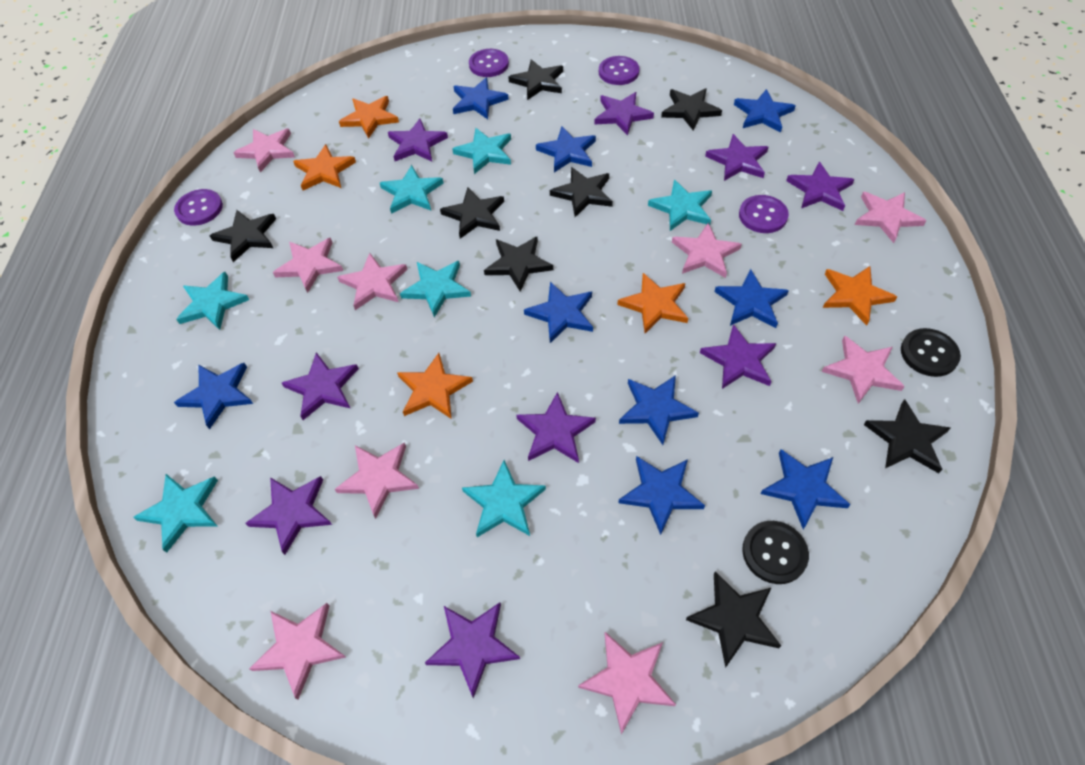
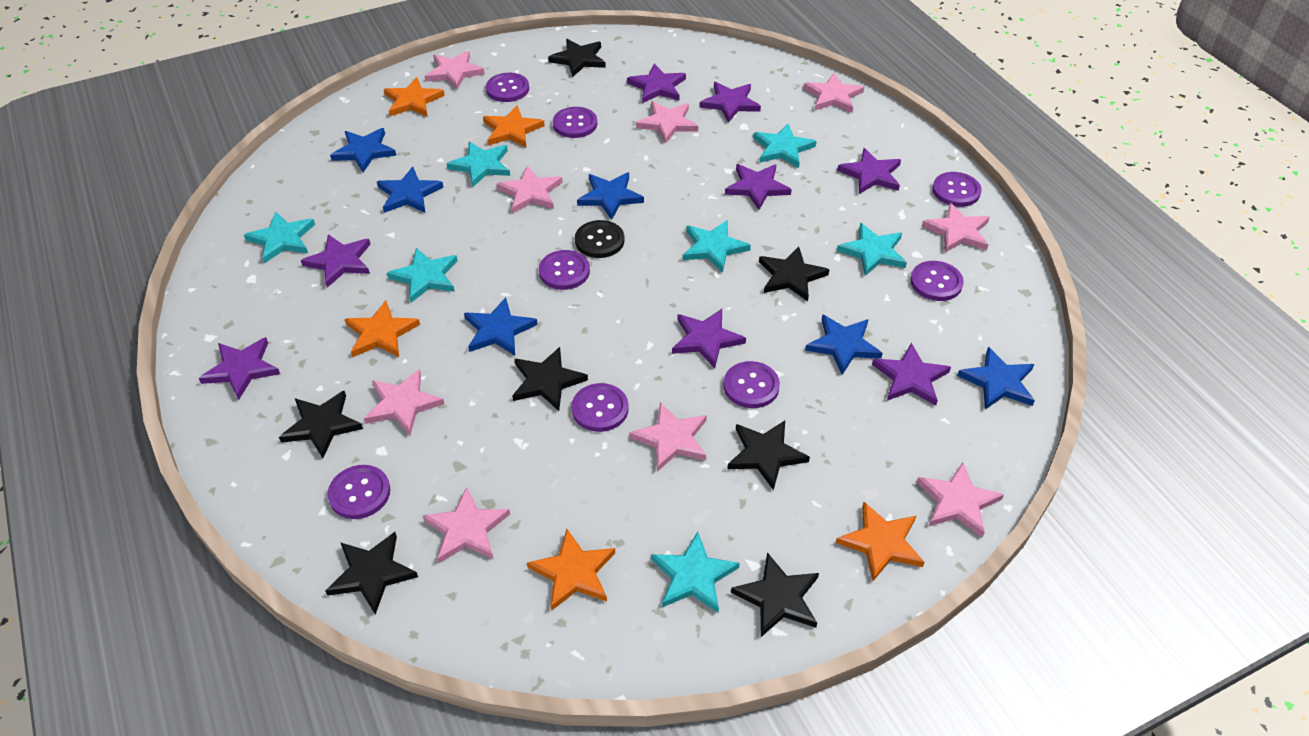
black button: [742,521,809,584] [901,328,961,377] = 2 -> [575,220,624,258] = 1
black star: [210,210,276,262] [440,187,504,239] [484,237,553,292] [508,59,563,100] [550,167,613,217] [661,88,722,131] [686,571,781,668] [864,399,951,473] = 8 -> [279,391,363,458] [325,532,418,615] [512,347,588,411] [548,39,606,77] [727,421,810,490] [731,552,819,637] [759,246,829,301] = 7
blue star: [174,363,253,429] [453,77,509,119] [524,282,593,343] [536,126,596,172] [618,456,705,535] [619,375,699,445] [714,269,789,328] [734,89,796,133] [761,449,851,529] = 9 -> [330,128,396,172] [377,167,443,213] [464,297,538,355] [577,173,644,220] [805,314,883,375] [957,347,1035,410] = 6
purple button: [174,189,223,226] [469,49,509,77] [599,56,640,85] [739,195,789,233] = 4 -> [327,465,390,519] [486,73,529,102] [539,250,590,290] [553,107,597,138] [571,383,629,432] [723,361,780,408] [910,261,964,301] [932,172,982,207] = 8
purple star: [245,476,332,555] [282,352,359,420] [388,118,448,162] [425,603,520,698] [516,392,596,463] [594,92,654,136] [700,324,776,389] [705,134,768,181] [786,161,854,211] = 9 -> [198,337,280,400] [301,234,371,288] [627,63,686,103] [672,309,746,368] [699,82,761,123] [725,164,792,210] [837,148,901,194] [872,343,951,406] = 8

